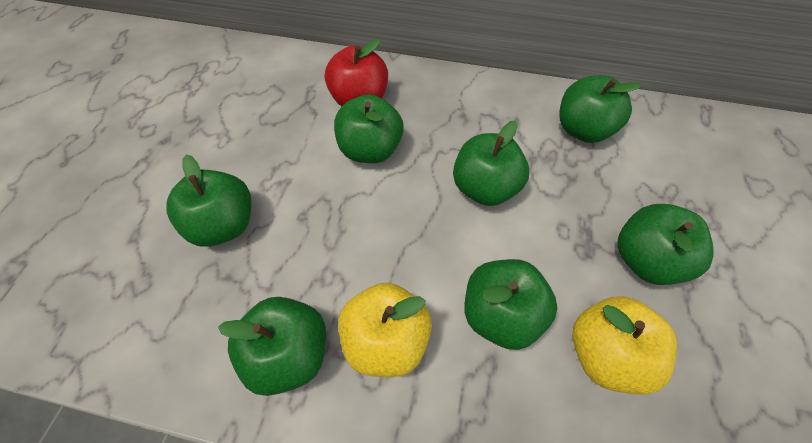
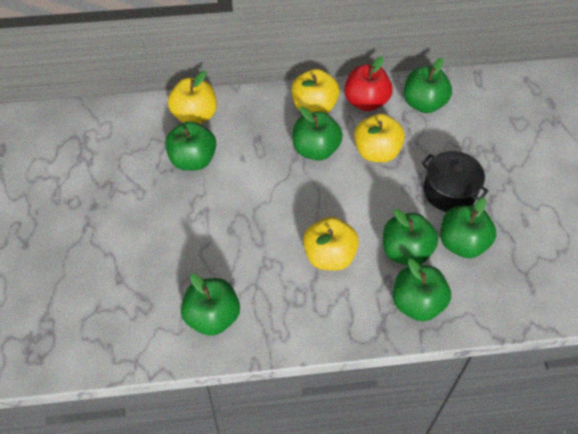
black pot: none = 0 -> [422,151,489,212] = 1
yellow apple: [338,282,432,377] [572,296,677,395] = 2 -> [168,71,217,124] [291,69,340,113] [303,217,359,271] [354,113,405,162] = 4

